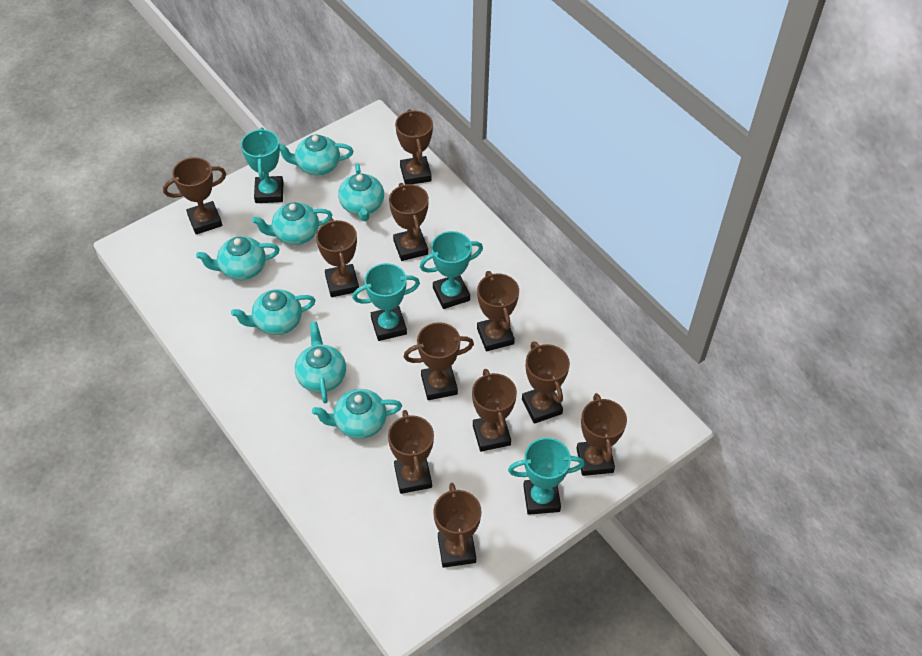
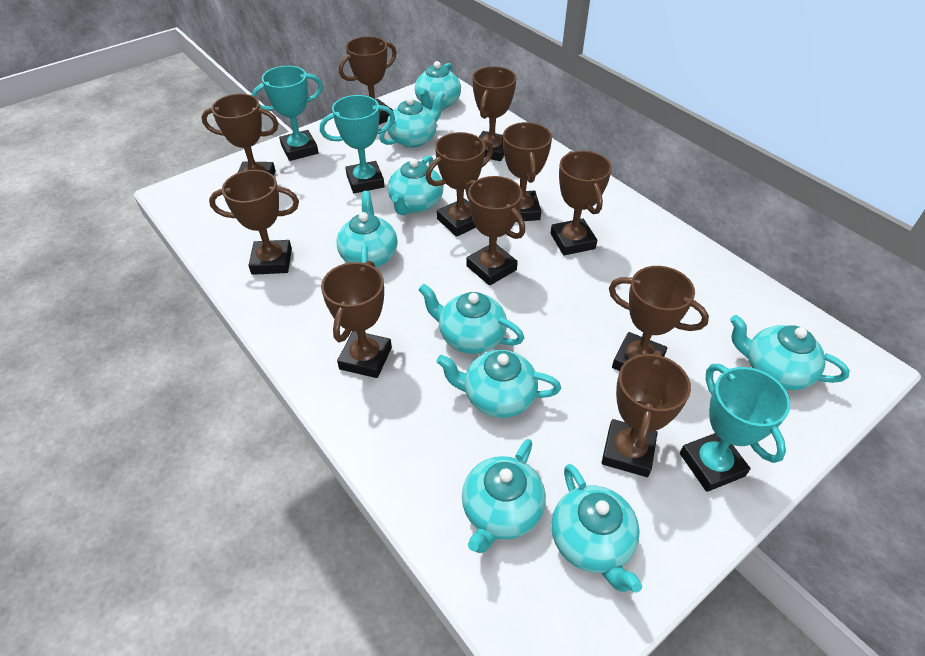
turquoise teapot: [196,236,280,280] [231,289,316,335] [252,202,332,245] [280,135,354,175] [295,322,346,403] [312,389,402,439] [338,163,384,221] = 7 -> [336,191,398,267] [379,91,445,148] [388,155,443,215] [415,61,461,109] [418,284,524,354] [436,350,561,418] [462,439,546,553] [551,464,642,593] [730,315,850,390] = 9
turquoise trophy: [241,127,284,203] [352,263,420,341] [420,231,483,309] [508,438,585,515] = 4 -> [251,66,323,161] [320,95,395,193] [680,364,791,492] = 3

